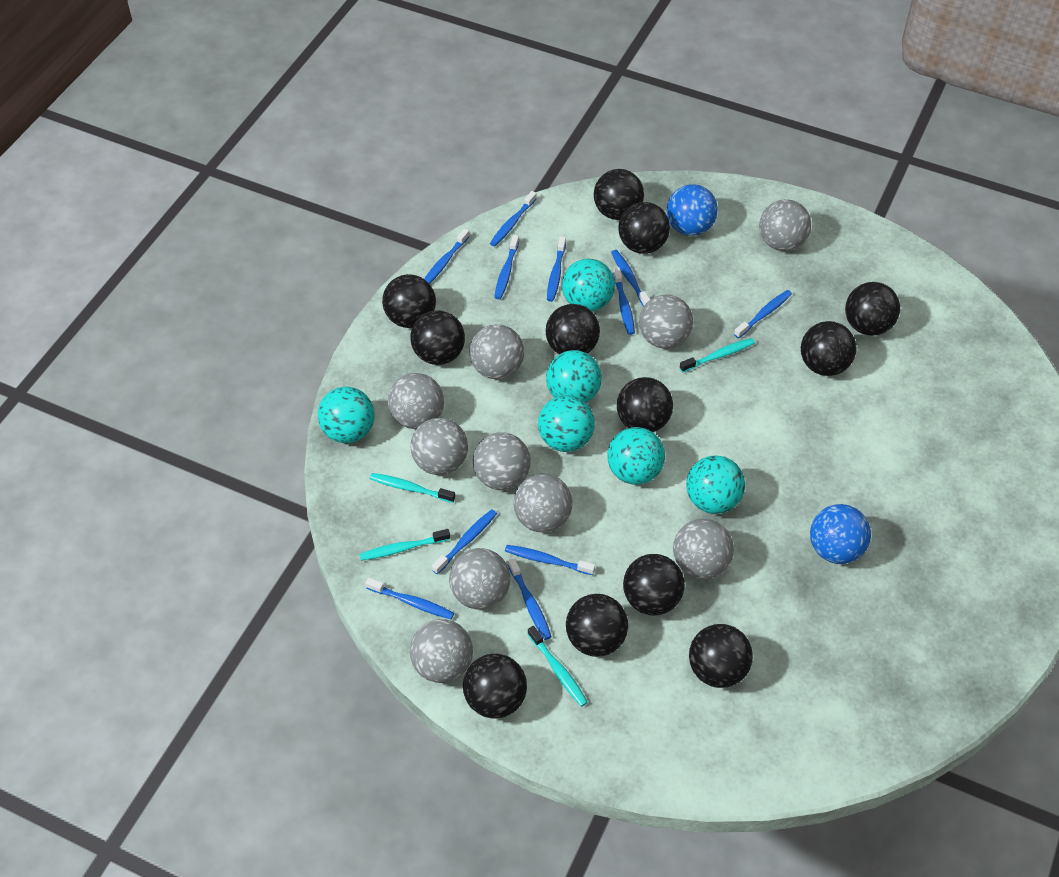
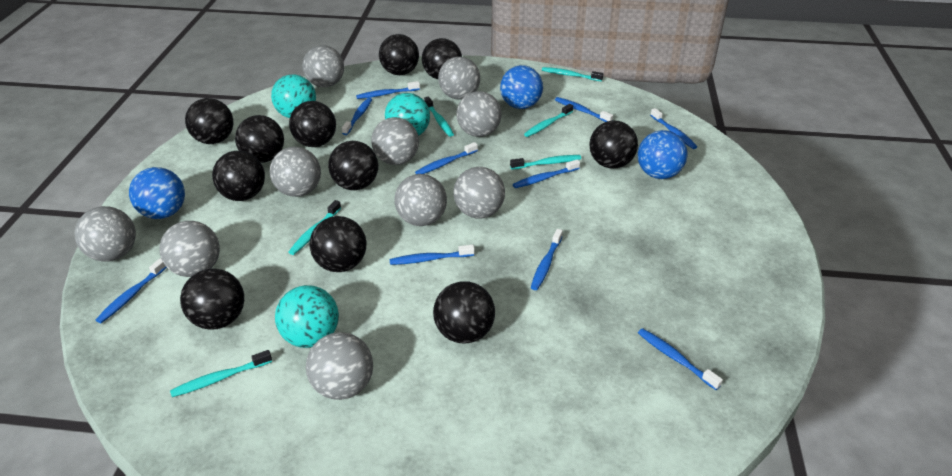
black ball: [382,274,436,328] [411,310,465,365] [463,654,527,719] [546,304,600,354] [566,594,628,657] [594,169,644,220] [617,377,673,432] [618,202,670,254] [623,554,685,615] [689,624,753,688] [801,321,857,376] [845,282,900,336] = 12 -> [180,268,244,330] [185,98,233,144] [212,151,265,201] [235,115,284,163] [289,101,336,147] [310,216,366,272] [328,141,378,190] [379,34,419,75] [422,38,462,79] [433,281,495,343] [589,120,638,169] = 11
blue ball: [667,184,718,236] [810,504,871,564] = 2 -> [129,167,185,219] [500,65,543,109] [638,130,687,179] = 3
blue toothbrush: [365,578,454,619] [424,228,470,284] [432,509,497,574] [490,191,537,247] [494,235,519,299] [505,545,595,575] [508,557,552,640] [547,236,566,302] [611,250,650,307] [613,267,635,335] [734,290,792,338] = 11 -> [95,258,167,323] [342,98,372,135] [356,81,420,99] [389,245,475,265] [415,142,478,174] [513,159,580,188] [531,229,563,290] [555,97,613,122] [638,328,723,390] [650,108,697,149] = 10
turquoise ball: [318,387,375,443] [538,395,595,452] [546,350,602,403] [562,259,615,311] [607,427,665,485] [686,455,745,514] = 6 -> [271,75,316,118] [275,285,339,348] [385,93,430,136] = 3
turquoise toothbrush: [359,529,450,561] [370,473,455,503] [528,626,588,707] [680,338,755,372] = 4 -> [170,350,272,397] [288,200,341,255] [424,97,454,137] [510,155,581,170] [524,104,573,137] [542,67,603,82] = 6

